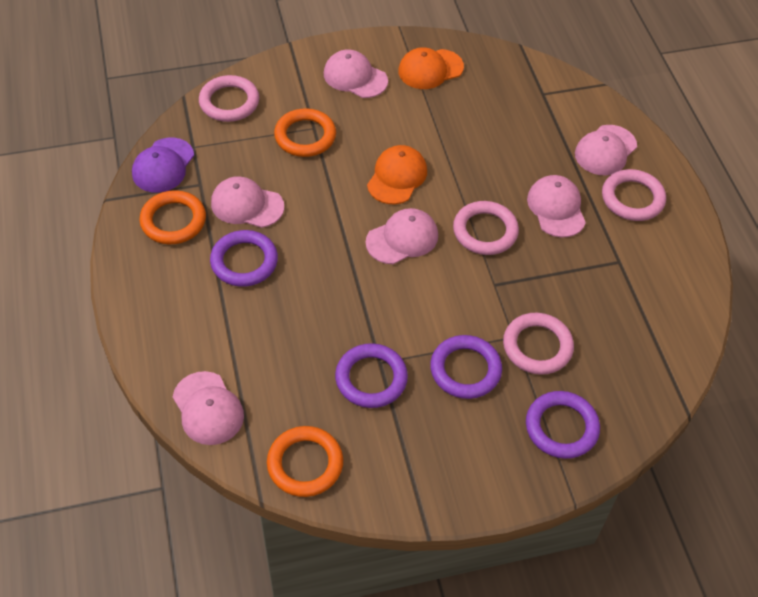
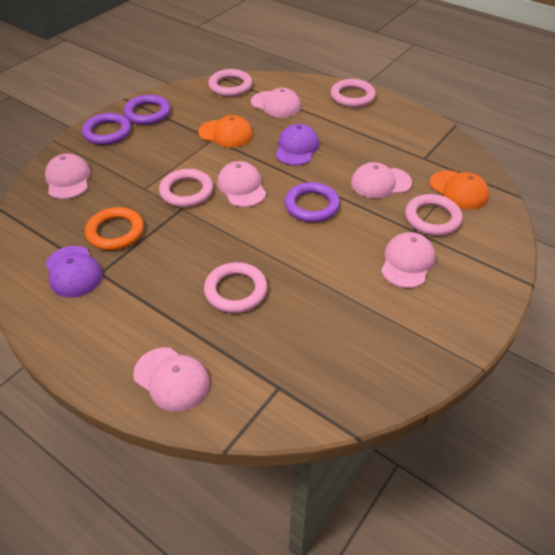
orange ring: [139,190,206,244] [267,426,343,497] [274,108,336,157] = 3 -> [85,207,144,250] = 1
pink ring: [199,75,259,122] [453,201,519,255] [503,313,574,375] [602,169,666,221] = 4 -> [159,169,213,207] [204,262,267,313] [208,69,253,97] [330,79,376,107] [405,194,463,236] = 5
purple cap: [132,138,194,193] = 1 -> [45,246,103,298] [275,124,319,166] = 2
purple ring: [210,230,278,287] [335,343,408,408] [430,335,502,399] [526,391,600,459] = 4 -> [82,113,131,145] [123,95,171,125] [285,182,340,222] = 3

